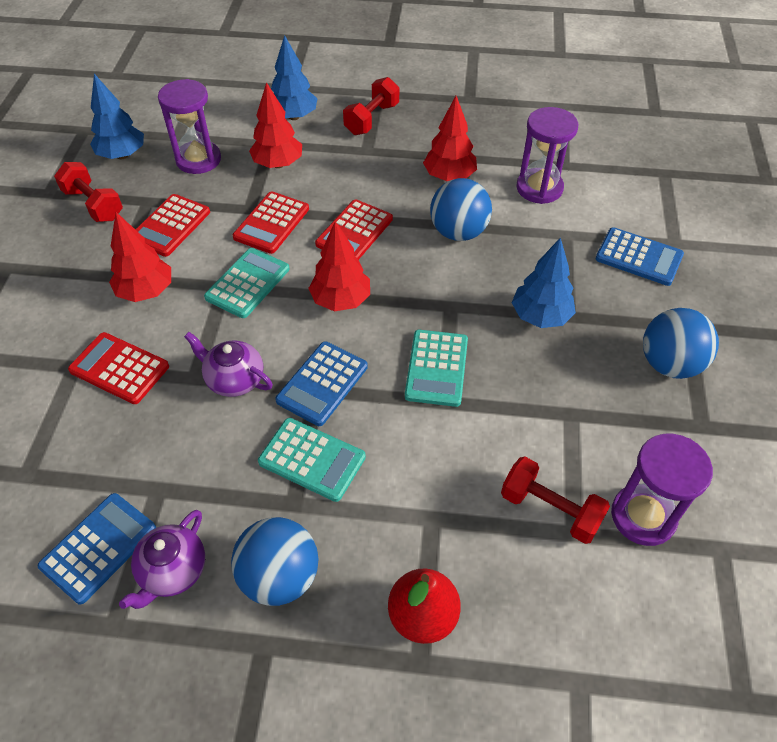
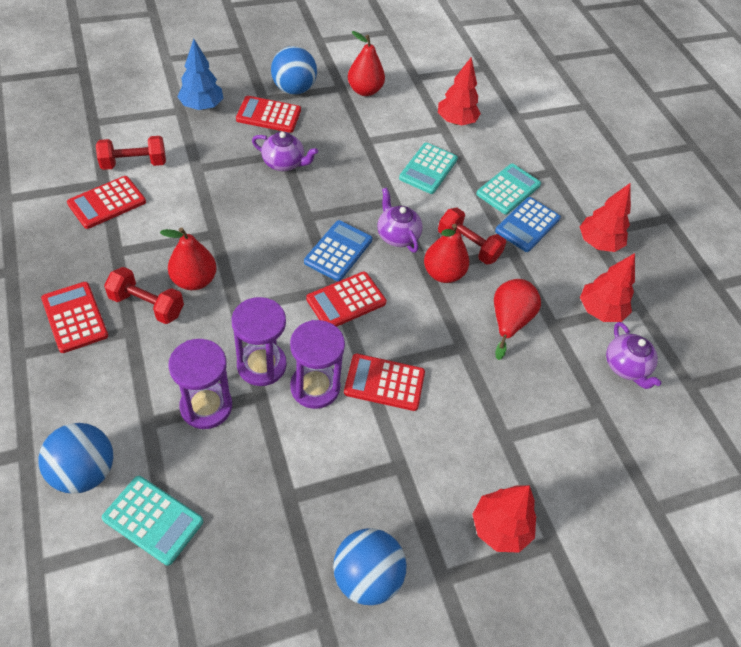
blue calculator: [38,493,156,604] [275,341,368,426] [596,227,684,286] = 3 -> [304,220,372,281] [495,197,561,252] = 2
blue tree: [90,74,144,159] [271,35,318,120] [512,237,576,328] = 3 -> [177,39,223,110] = 1
purple teapot: [119,510,205,609] [184,332,273,397] = 2 -> [252,132,318,171] [377,188,423,253] [606,322,661,389] = 3
red calculator: [68,332,169,404] [136,194,210,257] [233,191,309,254] [315,199,393,260] = 4 -> [41,282,108,353] [67,176,146,229] [236,96,301,133] [306,272,386,327] [344,354,425,411] = 5
red pear: [388,569,461,644] = 1 -> [160,227,217,290] [348,31,385,96] [424,224,469,283] [494,279,541,360] = 4

